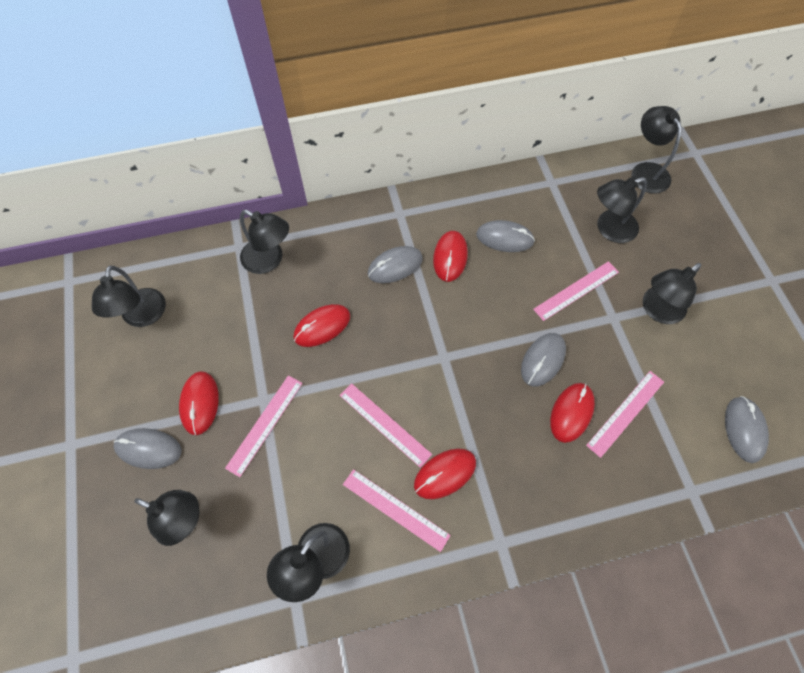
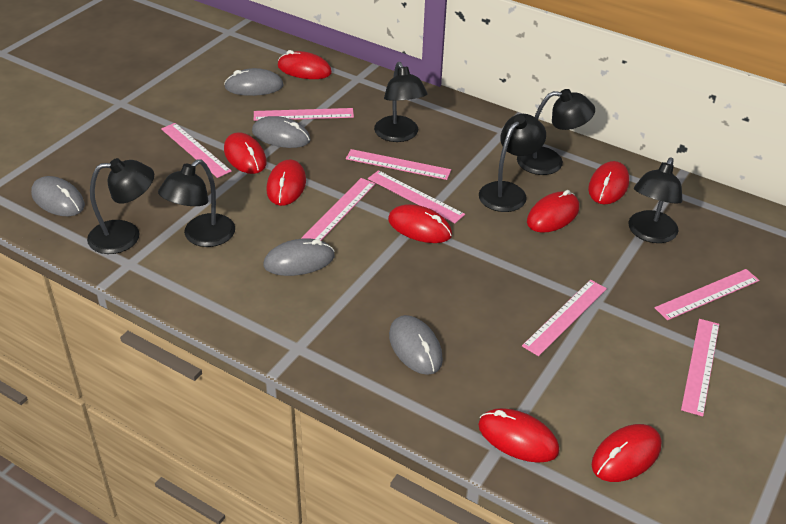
black lamp: [92,266,166,327] [134,490,200,546] [240,210,289,274] [267,523,350,602] [597,177,647,243] [631,106,682,194] [643,263,701,324] = 7 -> [87,158,154,254] [158,159,235,247] [374,62,427,142] [479,114,546,212] [517,89,595,175] [628,158,682,243] = 6
pink ruler: [225,375,302,477] [340,383,432,468] [343,469,451,552] [533,261,619,321] [586,371,664,458] = 5 -> [161,123,232,178] [254,108,354,121] [301,178,376,240] [346,149,451,180] [368,170,465,223] [522,280,607,356] [655,269,759,320] [681,319,719,417] = 8
red mouse: [179,371,219,435] [293,304,350,347] [414,449,476,499] [433,231,468,282] [550,383,595,443] = 5 -> [224,132,267,174] [267,160,306,206] [278,50,332,79] [388,204,452,243] [478,408,559,463] [527,190,579,233] [588,161,629,204] [592,424,662,482] = 8

